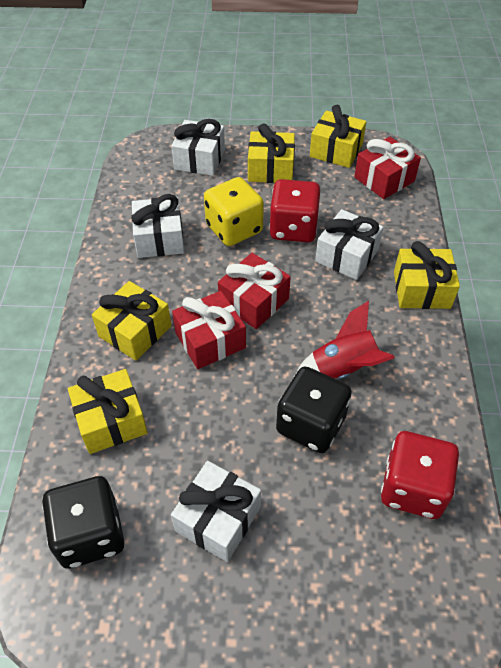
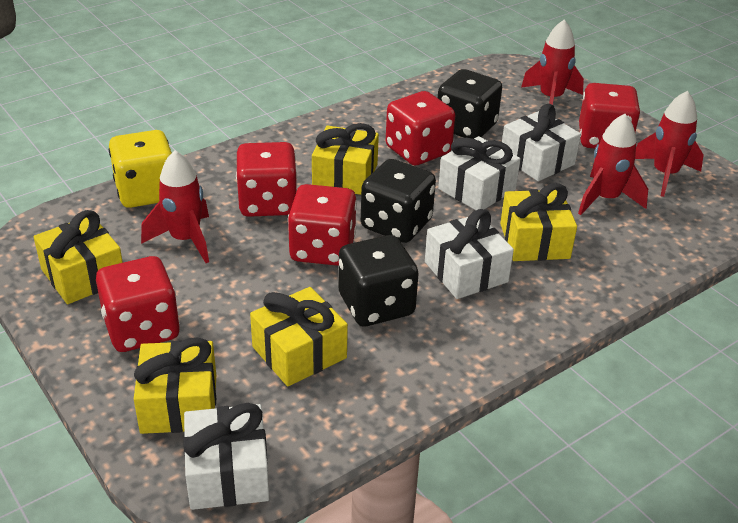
black dice: [42,476,124,569] [276,367,352,453] = 2 -> [338,235,419,326] [361,159,436,243] [438,69,502,139] = 3
red dice: [269,179,321,242] [381,431,459,519] = 2 -> [96,256,180,352] [236,142,297,217] [288,184,357,266] [386,91,455,166] [579,83,640,149] = 5
red gift: [172,291,246,369] [218,253,291,329] [354,137,421,199] = 3 -> none = 0
red rocket: [296,301,395,379] = 1 -> [141,151,209,263] [521,20,584,105] [578,114,648,215] [635,91,704,197] = 4

